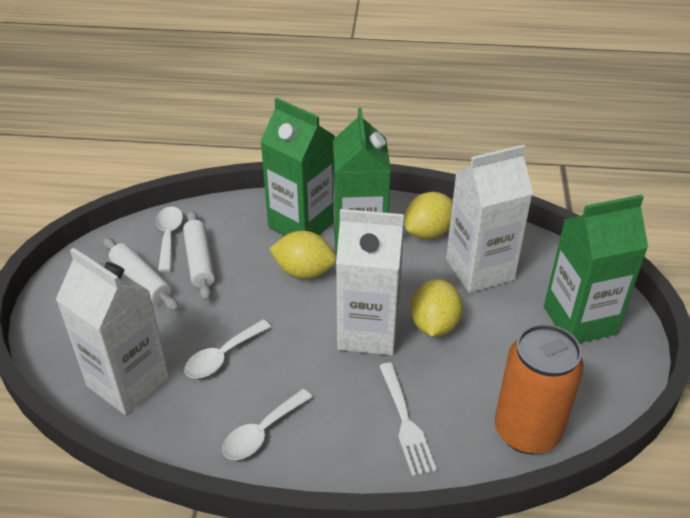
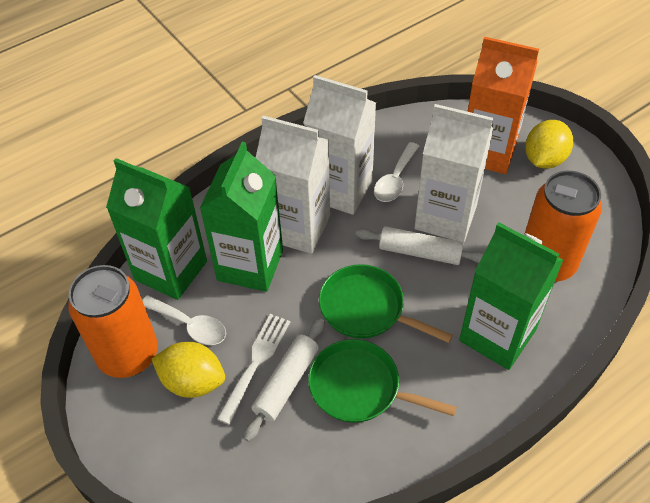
green pan: none = 0 -> [308,339,457,423] [319,264,453,343] = 2
orange can: [495,324,584,454] = 1 -> [68,265,158,378] [524,171,602,282] = 2
orange carton: none = 0 -> [468,37,539,174] = 1
white spoon: [156,207,183,272] [184,320,271,378] [222,389,312,460] = 3 -> [142,295,226,345] [374,142,419,202] = 2
yellow lemon: [269,231,336,279] [405,192,453,239] [411,279,462,337] = 3 -> [151,342,225,398] [525,120,573,169] = 2

